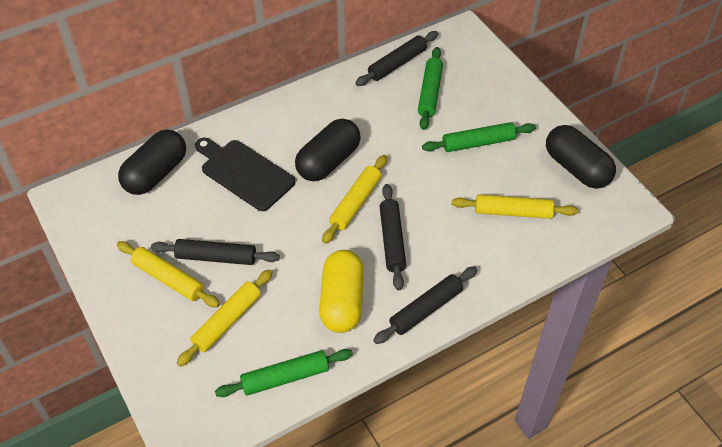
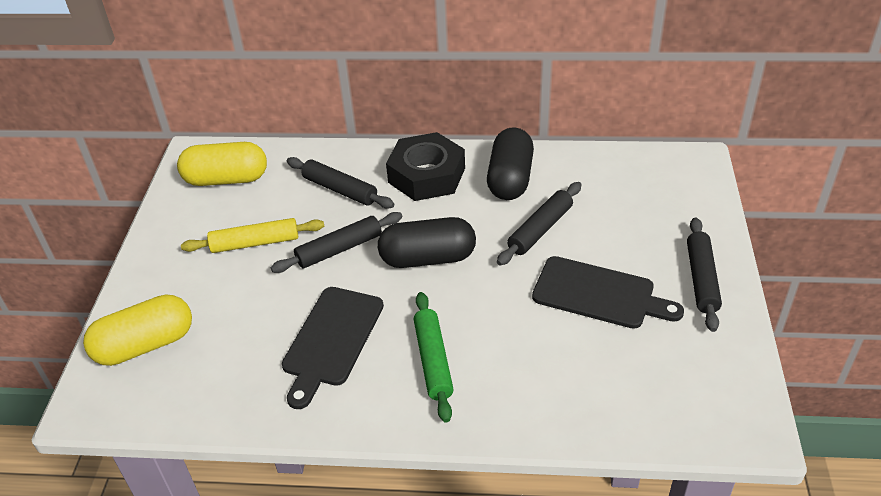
black capsule: [118,129,186,195] [295,119,361,181] [546,125,616,189] = 3 -> [378,217,476,268] [487,127,534,200] = 2
black cutting board: [195,138,295,211] = 1 -> [282,287,384,409] [532,256,684,329] = 2
black nut: none = 0 -> [386,132,465,201] = 1
green rolling pin: [215,349,353,397] [418,47,443,130] [422,122,536,152] = 3 -> [414,292,454,423] = 1
yellow capsule: [319,250,364,333] = 1 -> [83,295,192,366] [177,142,267,186] = 2
yellow rolling pin: [117,241,220,307] [177,269,273,367] [322,155,387,243] [452,194,578,219] = 4 -> [181,218,324,253] = 1

